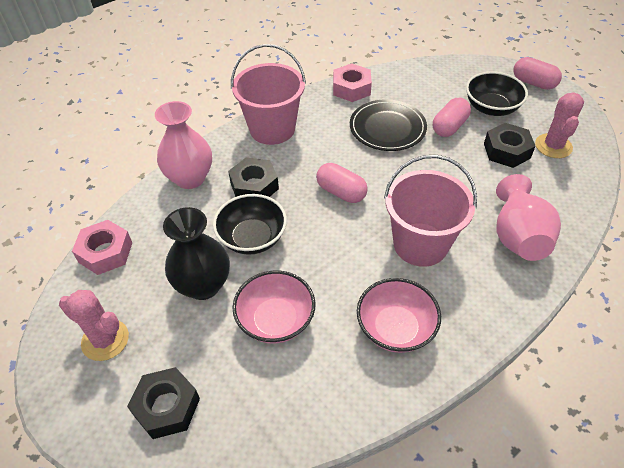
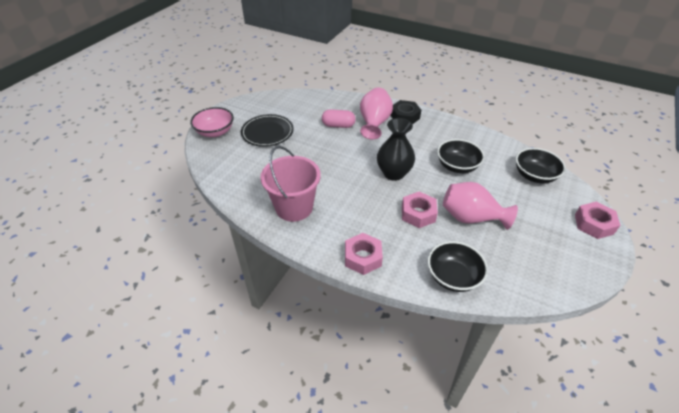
black bowl: [213,194,287,255] [466,71,528,116] = 2 -> [428,241,488,292] [437,139,484,173] [516,148,566,184] = 3
black nut: [127,367,200,439] [228,157,279,197] [484,123,536,168] = 3 -> [390,100,421,124] = 1
pink bowl: [232,270,315,344] [357,278,441,353] = 2 -> [190,107,234,137] = 1
pink bucket: [231,44,306,145] [384,155,477,267] = 2 -> [260,146,321,222] = 1
pink cactus: [59,290,129,361] [535,92,584,158] = 2 -> none = 0
pink capsule: [316,163,368,203] [433,98,471,137] [514,57,562,90] = 3 -> [322,109,356,128] = 1
pink nut: [72,220,132,275] [333,63,372,102] = 2 -> [345,233,383,275] [402,191,438,228] [575,202,621,239] = 3

